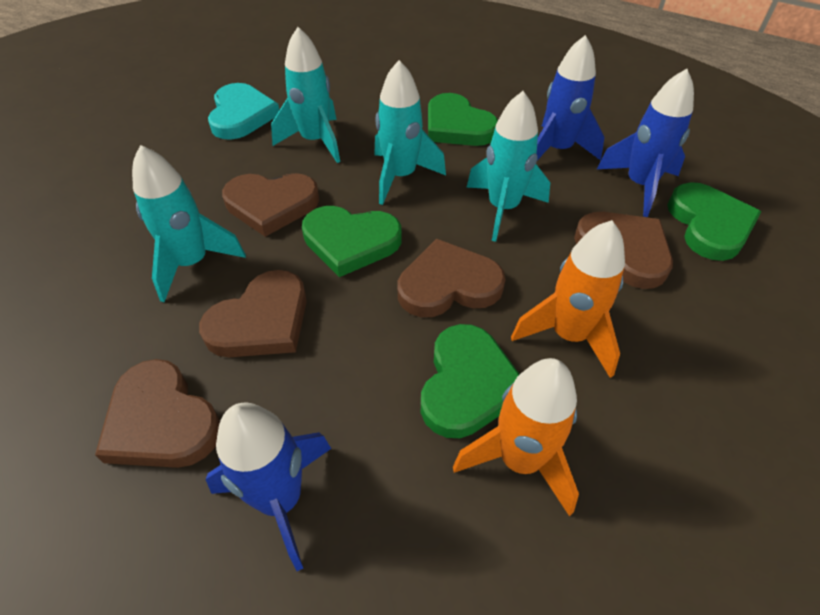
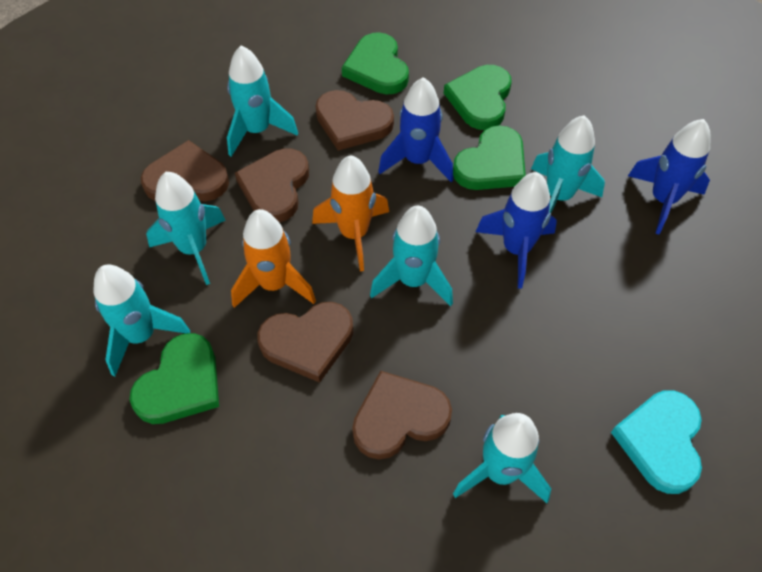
turquoise rocket: [132,145,246,302] [271,27,340,163] [374,60,446,205] [466,91,550,242] = 4 -> [93,264,190,376] [146,172,226,285] [227,46,298,157] [370,206,453,306] [453,413,551,503] [531,115,605,213] = 6

